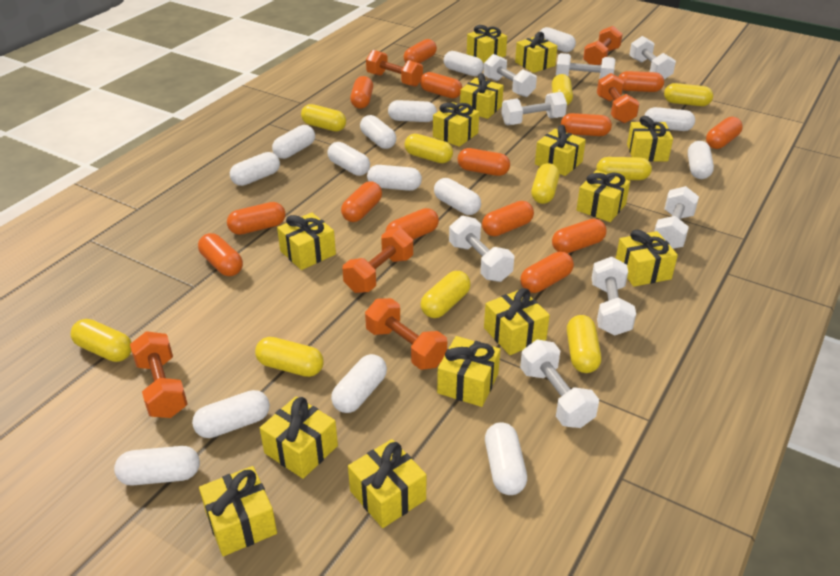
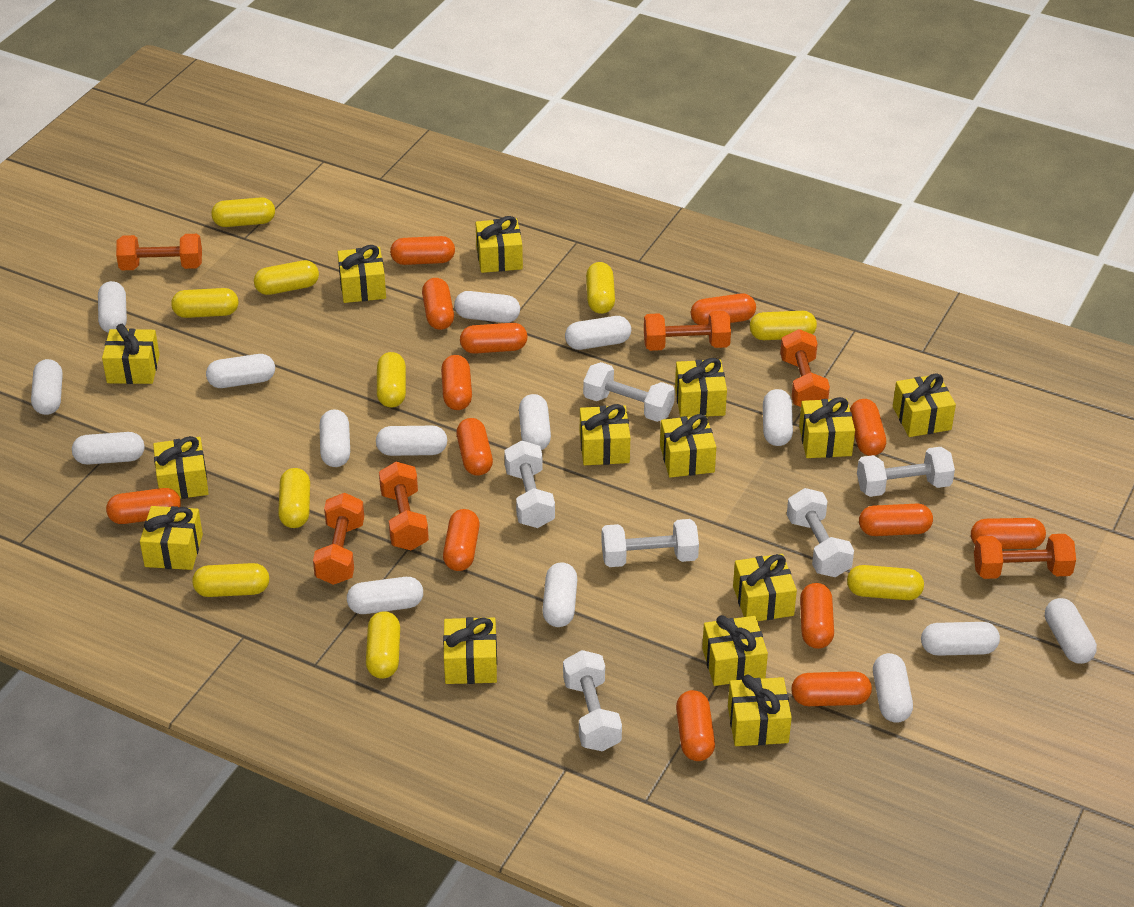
white dumbbell: [449,216,514,282] [484,54,537,97] [501,92,567,125] [520,340,599,428] [556,53,615,80] [592,257,636,335] [629,36,676,79] [654,186,699,249] = 8 -> [504,440,555,528] [563,650,622,752] [583,362,675,422] [601,519,699,567] [787,488,854,577] [857,447,955,497] = 6

